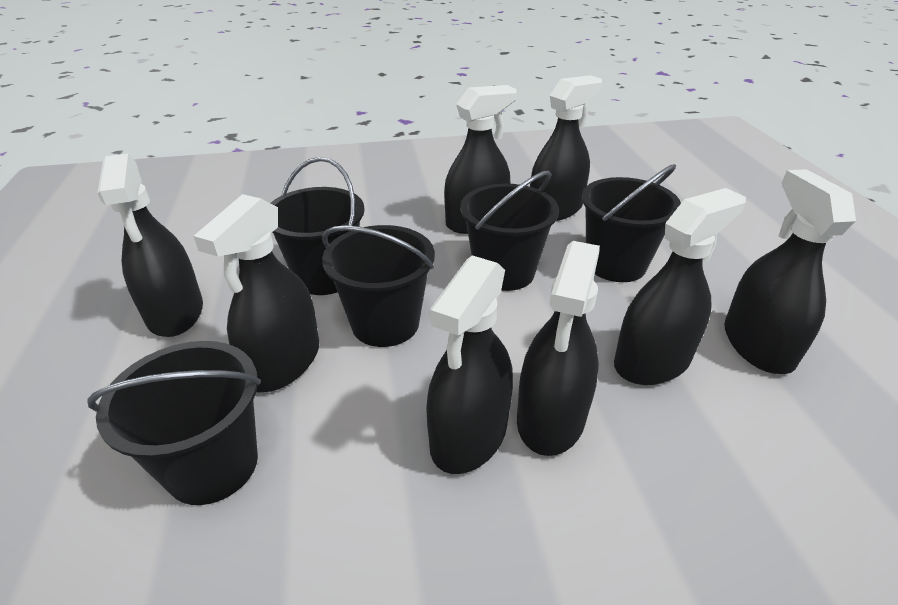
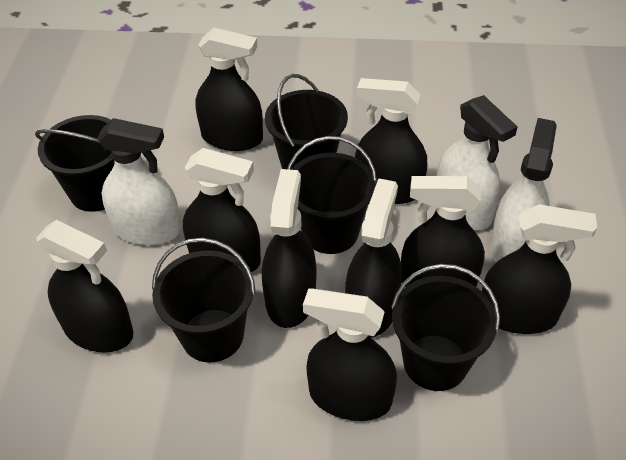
black spray bottle: [98,154,203,337] [193,194,319,392] [426,255,513,474] [444,85,517,234] [517,241,600,456] [530,75,602,221] [614,188,746,385] [724,169,856,374] = 8 -> [36,220,134,353] [183,148,261,272] [195,28,263,151] [262,169,316,328] [303,289,397,421] [345,178,402,338] [355,78,427,204] [401,176,485,287] [482,204,597,334] = 9
white spray bottle: none = 0 -> [97,118,181,245] [437,95,518,230] [490,118,557,262] = 3

